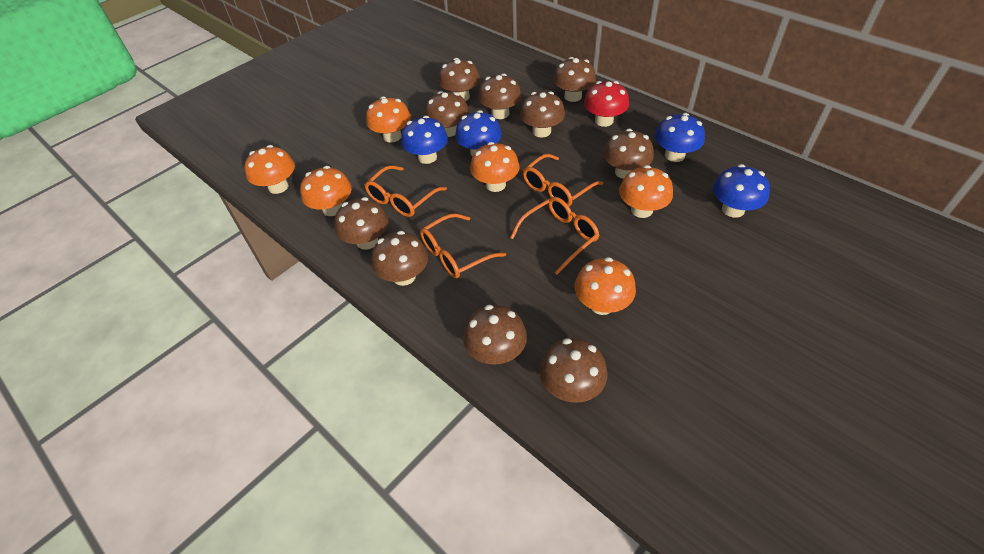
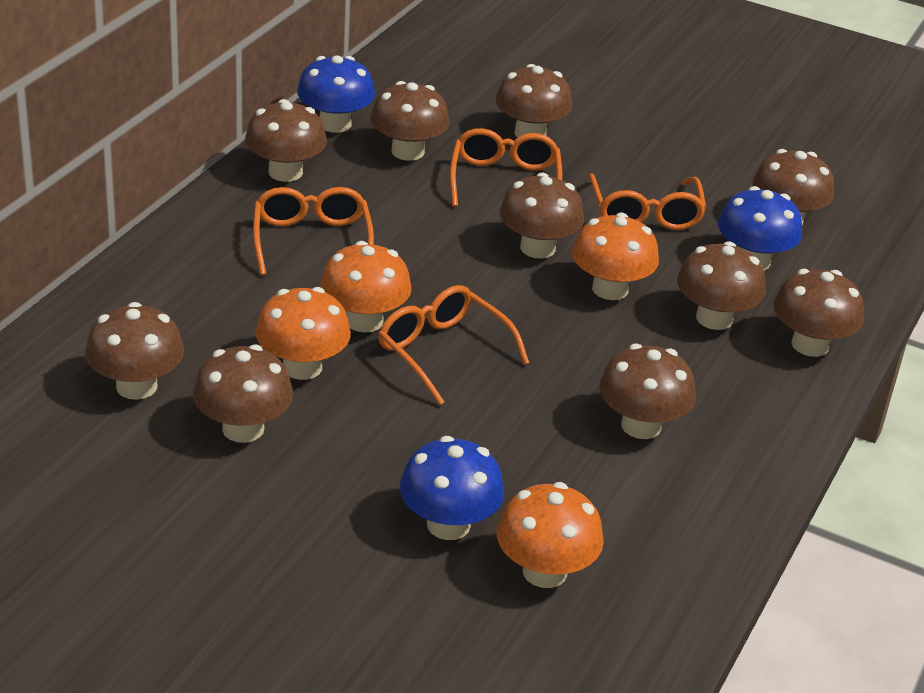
blue mushroom: [401,116,448,164] [455,110,502,157] [655,113,705,162] [713,164,770,218] = 4 -> [297,55,375,133] [400,436,504,540] [718,186,802,270] = 3
orange mushroom: [244,145,295,194] [300,166,352,216] [366,96,411,143] [470,142,520,192] [575,257,636,315] [619,165,673,218] = 6 -> [255,287,351,380] [320,241,412,333] [497,482,604,588] [572,213,659,300] = 4
red mushroom: [584,81,629,127] = 1 -> none = 0

